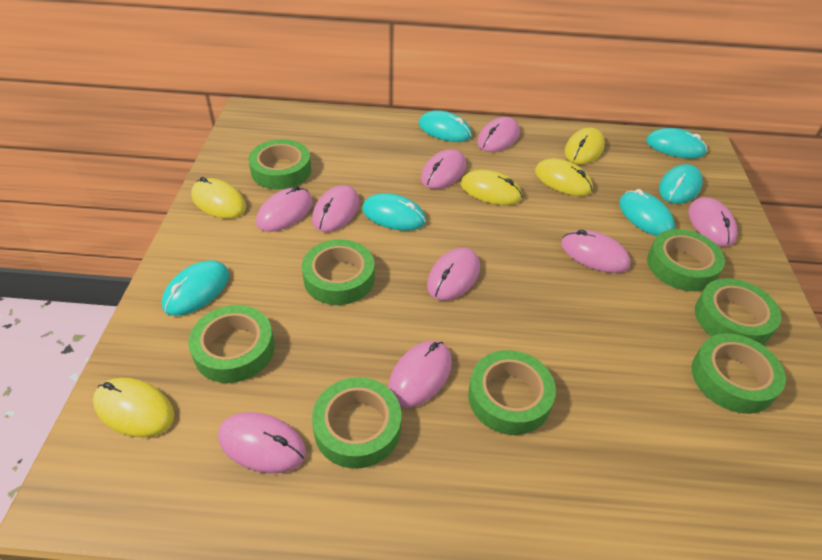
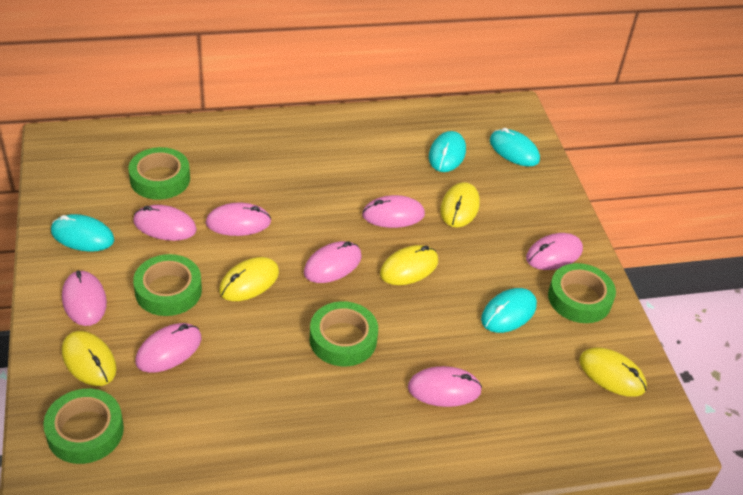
green tape: [188,305,275,383] [248,139,311,190] [302,239,375,305] [312,377,402,469] [468,350,556,435] [647,229,725,291] [691,333,786,414] [695,278,782,345] = 8 -> [43,389,124,464] [128,147,190,200] [133,254,202,316] [310,301,378,367] [548,263,616,323] = 5
pink mouse: [218,412,306,473] [256,186,313,232] [312,185,359,232] [388,341,452,408] [421,149,466,189] [427,248,480,300] [477,117,520,152] [561,230,631,273] [688,197,737,247] = 9 -> [62,270,107,326] [133,205,197,241] [135,323,201,373] [205,203,271,236] [304,241,362,283] [362,195,425,228] [408,366,482,407] [526,233,583,270] = 8
turquoise mouse: [162,260,229,316] [362,193,426,231] [419,110,472,142] [619,189,675,236] [646,128,707,159] [659,164,703,204] = 6 -> [51,214,114,252] [429,131,466,172] [481,288,537,333] [490,128,540,167] = 4

